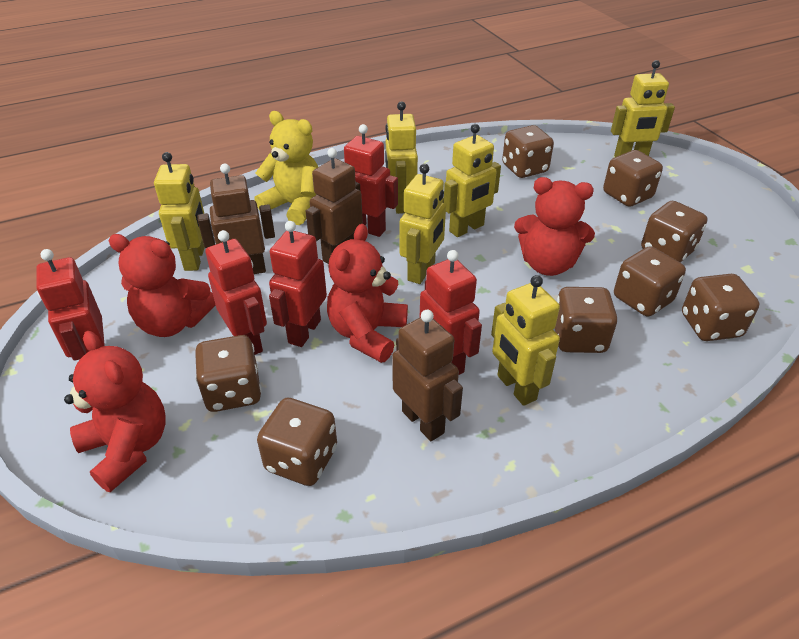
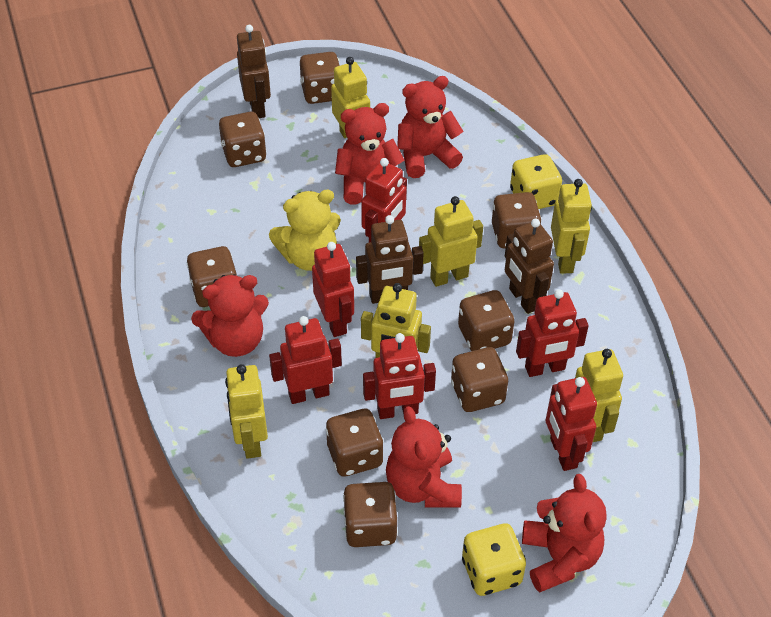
red robot: [36,249,105,361] [205,230,267,355] [269,221,327,347] [344,124,398,237] [420,250,482,375] = 5 -> [269,316,342,404] [312,242,354,337] [361,158,407,243] [363,333,436,419] [516,289,589,377] [546,377,597,471] = 6
red teddy bear: [64,331,166,492] [108,234,215,337] [327,224,408,363] [514,177,595,276] = 4 -> [191,274,269,357] [335,103,404,205] [386,406,462,508] [397,76,463,178] [522,474,607,593] = 5
yellow dice: none = 0 -> [462,524,526,596] [510,154,562,209] = 2

